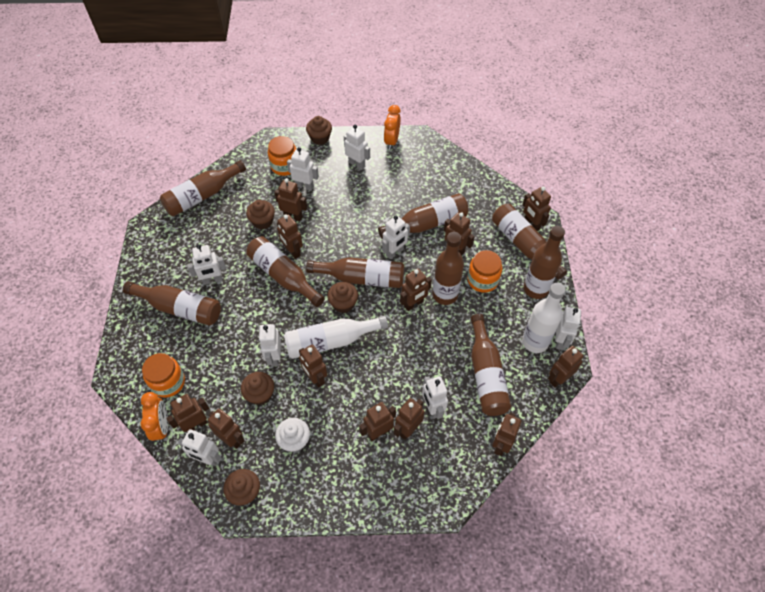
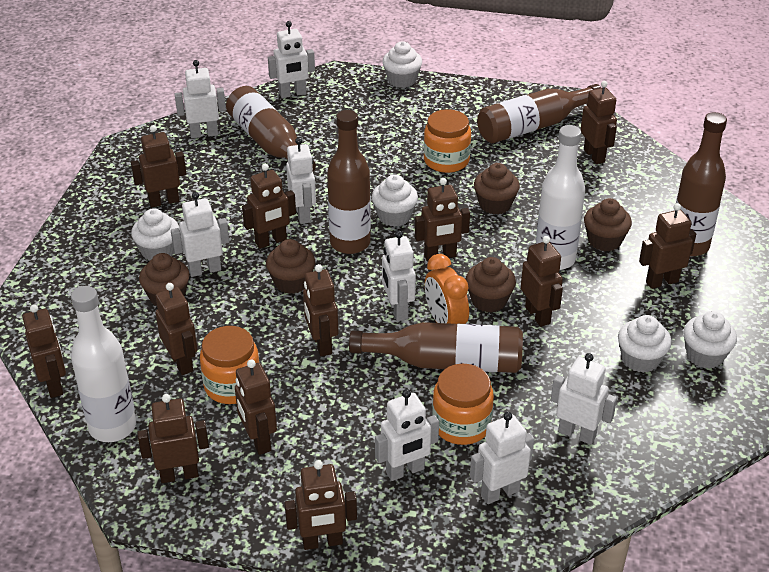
brown bottle: [123,281,221,326] [160,160,246,216] [246,236,325,307] [306,257,404,288] [378,193,469,239] [432,232,464,305] [471,314,511,416] [492,204,567,280] [524,226,565,299] = 9 -> [226,86,316,172] [327,110,371,254] [349,322,523,373] [477,84,601,143] [674,112,727,257] = 5
orange clock: [141,392,168,442] [384,105,400,150] = 2 -> [425,254,469,324] = 1
white cupcake: [275,418,310,452] = 1 -> [131,208,180,261] [372,175,418,227] [382,41,422,88] [618,315,672,373] [683,311,737,369] = 5

